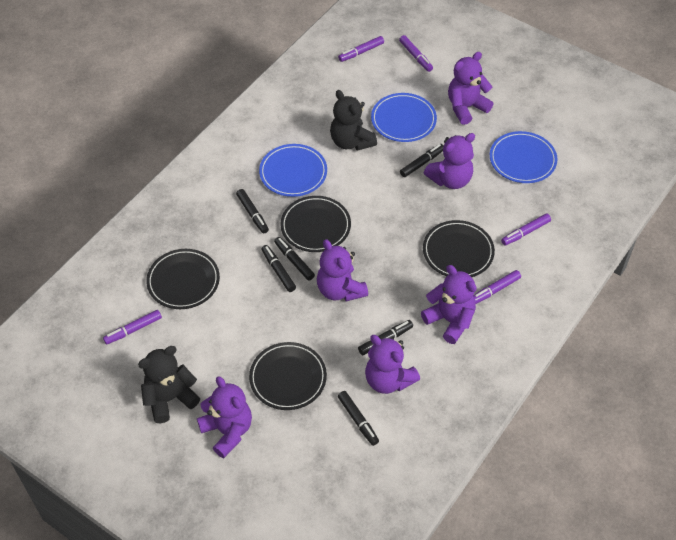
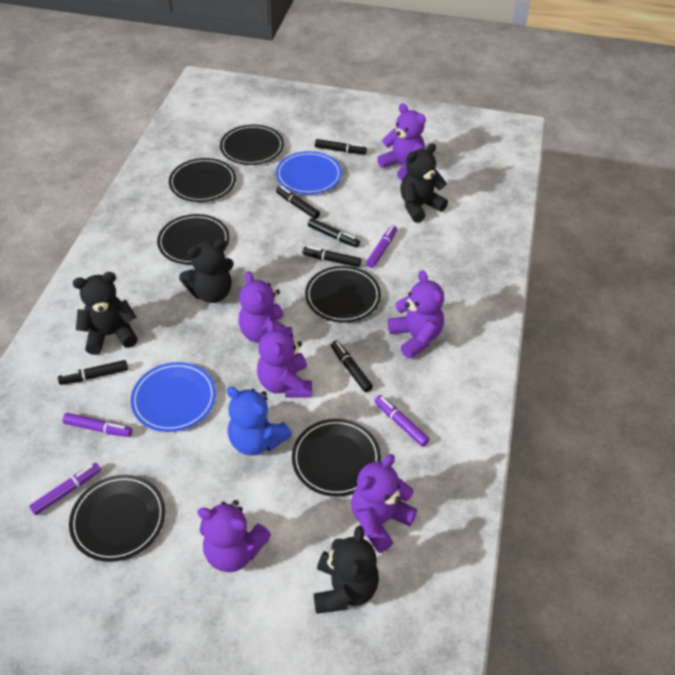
black plate: [146,249,220,309] [249,342,327,410] [280,196,351,252] [423,220,495,277] = 4 -> [69,475,165,562] [157,214,230,265] [169,158,236,202] [220,125,284,165] [292,419,381,497] [305,266,381,323] = 6
black teddy bear: [138,346,200,423] [330,90,377,151] = 2 -> [73,272,138,355] [179,239,234,303] [314,526,379,614] [400,143,448,223] = 4
blue plate: [259,144,327,197] [371,93,437,142] [490,131,558,183] = 3 -> [131,362,216,432] [276,151,342,194] = 2
blue teddy bear: none = 0 -> [227,386,292,456] = 1
purple marker: [103,310,162,344] [338,36,384,62] [399,35,433,72] [473,270,521,304] [501,213,551,245] = 5 -> [29,463,101,515] [62,413,132,437] [366,225,397,268] [374,395,430,447] = 4

